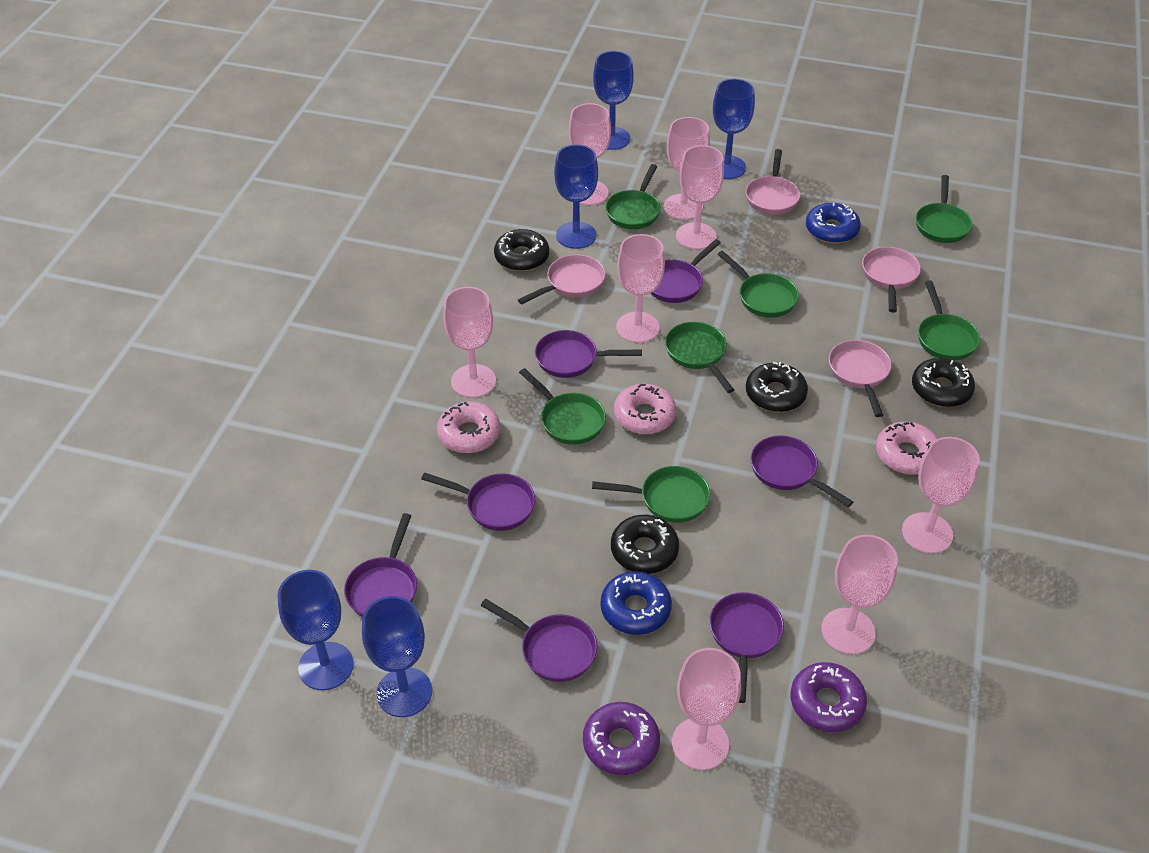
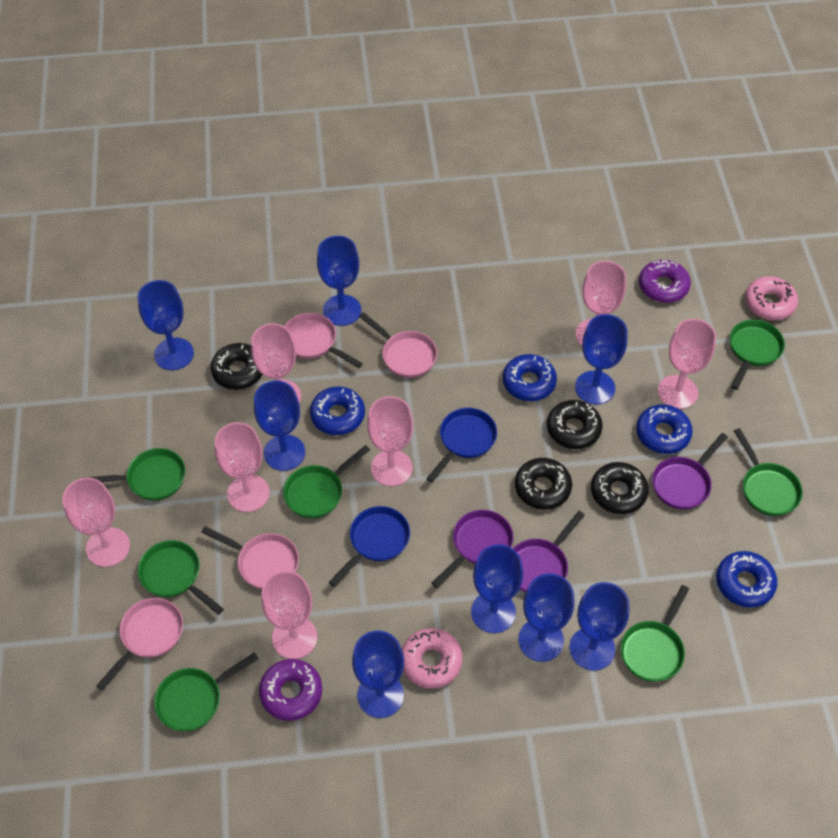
blue donut: [600,571,672,635] [806,203,861,243] = 2 -> [310,387,365,435] [503,354,557,401] [636,405,693,454] [716,551,777,608] = 4
blue goblet: [278,570,353,690] [362,596,432,717] [554,144,598,249] [593,51,634,150] [713,79,755,179] = 5 -> [138,280,194,370] [254,381,305,471] [317,236,361,326] [352,631,404,718] [471,544,523,633] [518,573,574,662] [569,582,629,671] [575,314,628,405] = 8
blue pan: none = 0 -> [329,506,410,587] [426,408,497,482] = 2
pink donut: [437,402,500,453] [614,384,676,434] [876,422,938,475] = 3 -> [402,628,463,688] [745,276,798,320] = 2
pink goblet: [443,287,496,398] [569,103,611,205] [616,234,665,343] [664,117,710,220] [672,648,741,770] [676,145,724,250] [822,534,898,654] [902,437,980,554] = 8 -> [62,478,130,567] [215,422,270,512] [251,323,301,403] [261,571,317,659] [367,396,413,486] [575,261,626,346] [658,319,716,409] = 7
purple pan: [344,513,417,617] [421,472,535,531] [481,599,597,682] [535,330,642,378] [650,239,721,303] [709,592,784,703] [751,436,853,507] = 7 -> [432,510,514,588] [513,511,585,593] [652,433,728,510] = 3

